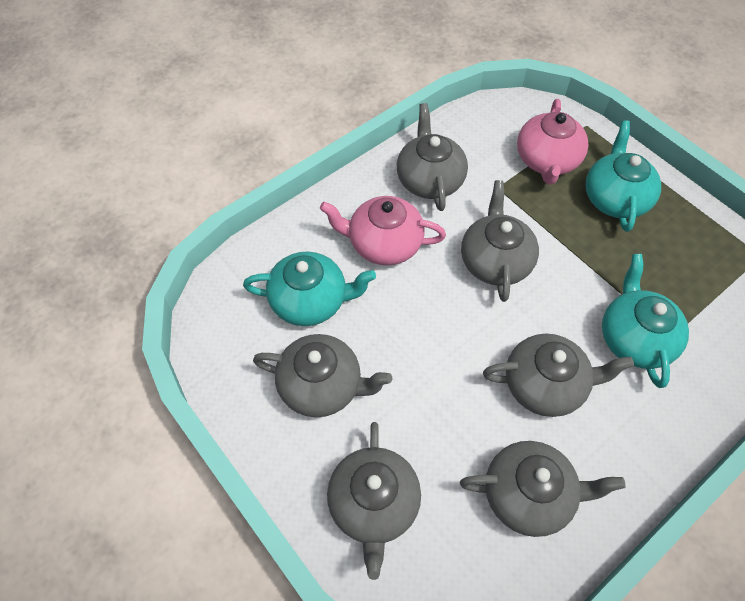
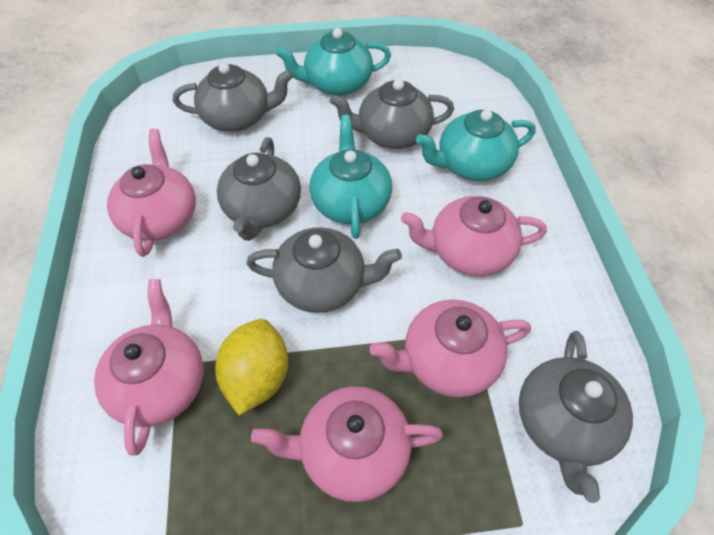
grey teapot: [253,334,392,417] [327,422,421,580] [397,103,468,211] [460,441,626,537] [461,180,539,302] [483,334,634,417] = 6 -> [173,63,294,132] [217,137,301,241] [246,227,402,313] [329,79,454,149] [519,331,633,503] = 5
pink teapot: [320,196,446,265] [517,99,589,185] = 2 -> [94,279,204,456] [107,129,196,257] [251,386,443,502] [370,299,531,397] [401,196,547,276] = 5
yellow lemon: none = 0 -> [215,319,288,415] = 1

